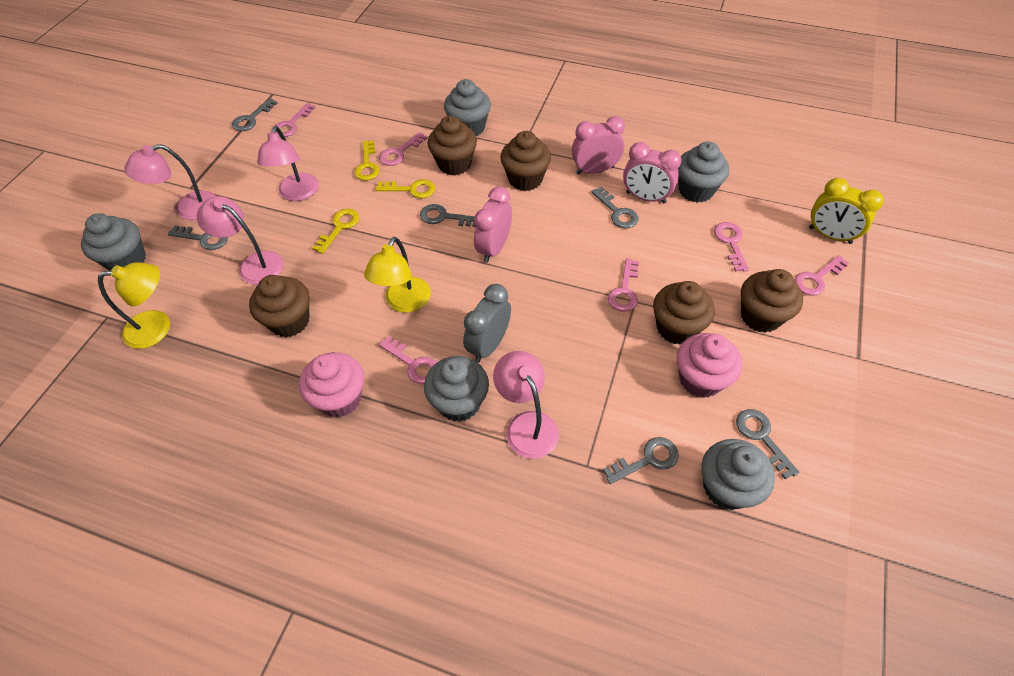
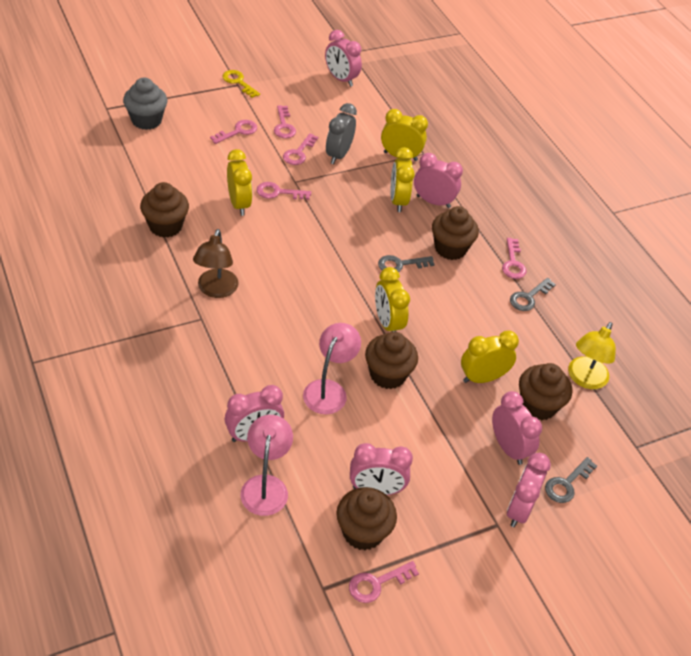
brown lamp: none = 0 -> [193,229,239,298] = 1
grey cupcake: [81,213,146,271] [424,356,489,422] [444,79,491,136] [678,141,729,203] [701,439,775,510] = 5 -> [123,78,167,130] = 1
grey key: [168,225,228,250] [232,98,278,131] [420,204,475,227] [592,187,639,229] [603,437,679,484] [736,409,800,479] = 6 -> [378,255,434,272] [510,278,556,311] [545,457,597,503] = 3
pink clock: [474,187,512,263] [572,116,625,175] [623,142,682,204] = 3 -> [225,385,284,442] [325,30,362,87] [350,443,413,495] [414,153,463,208] [492,391,542,465] [507,453,551,527] = 6
pink cupcake: [299,352,364,418] [677,333,742,398] = 2 -> none = 0
pink lamp: [124,144,216,220] [197,196,284,285] [257,126,319,201] [493,351,559,459] = 4 -> [241,415,293,516] [303,323,361,414] = 2
yellow clock: [809,178,884,244] = 1 -> [227,149,252,216] [375,267,410,332] [381,109,428,161] [391,147,415,212] [461,330,519,383] = 5
yellow key: [312,209,359,254] [354,141,380,181] [376,179,435,198] = 3 -> [222,70,260,98] = 1
yellow lamp: [98,262,170,349] [364,237,431,313] = 2 -> [568,322,616,389] = 1

